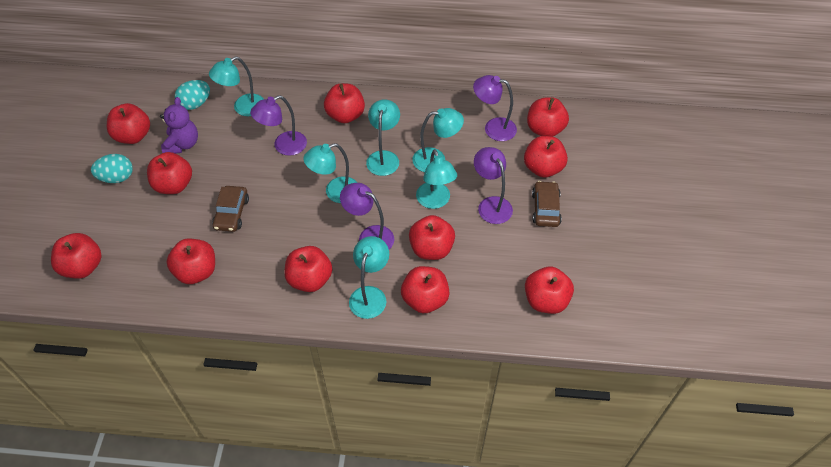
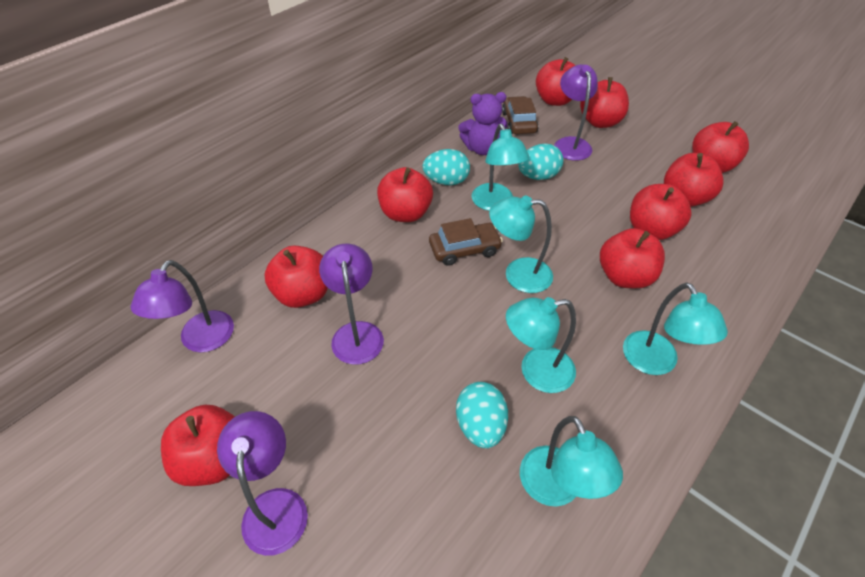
red apple: [51,233,102,279] [107,103,150,144] [147,152,192,194] [167,239,215,284] [285,246,332,292] [324,84,365,123] [401,266,450,313] [409,215,455,260] [524,136,568,178] [525,267,574,314] [527,97,569,137] = 11 -> [161,405,235,486] [264,246,328,308] [377,167,433,222] [536,57,575,106] [580,77,629,128] [600,228,665,289] [630,184,692,240] [664,153,724,207] [692,121,749,173] = 9
turquoise egg: [91,154,133,183] [175,80,210,110] = 2 -> [422,149,470,185] [456,382,508,448] [518,143,563,180] = 3
turquoise lamp: [209,56,264,116] [303,143,357,203] [349,236,389,319] [366,99,400,176] [412,108,464,172] [416,149,457,209] = 6 -> [472,124,530,211] [489,195,553,293] [506,297,576,393] [520,416,623,507] [623,283,728,375] = 5

